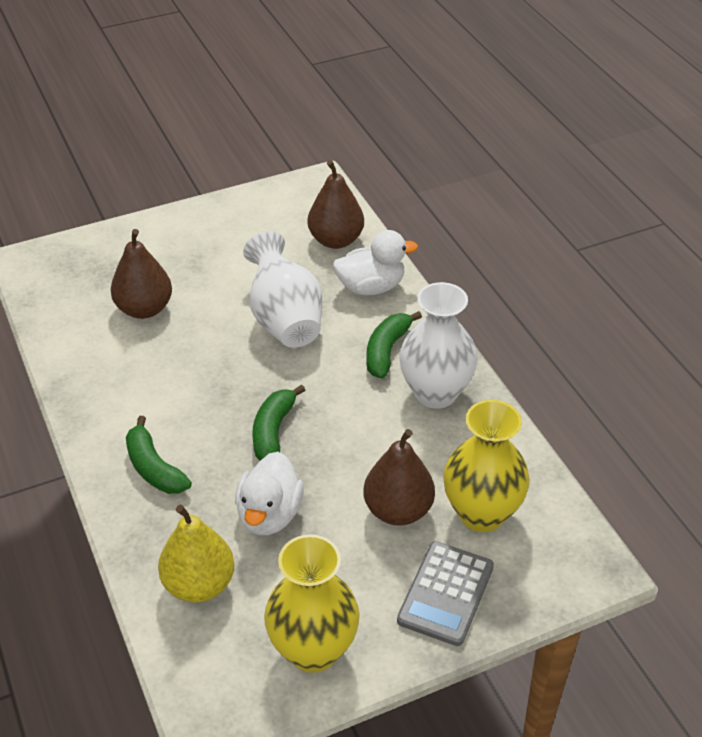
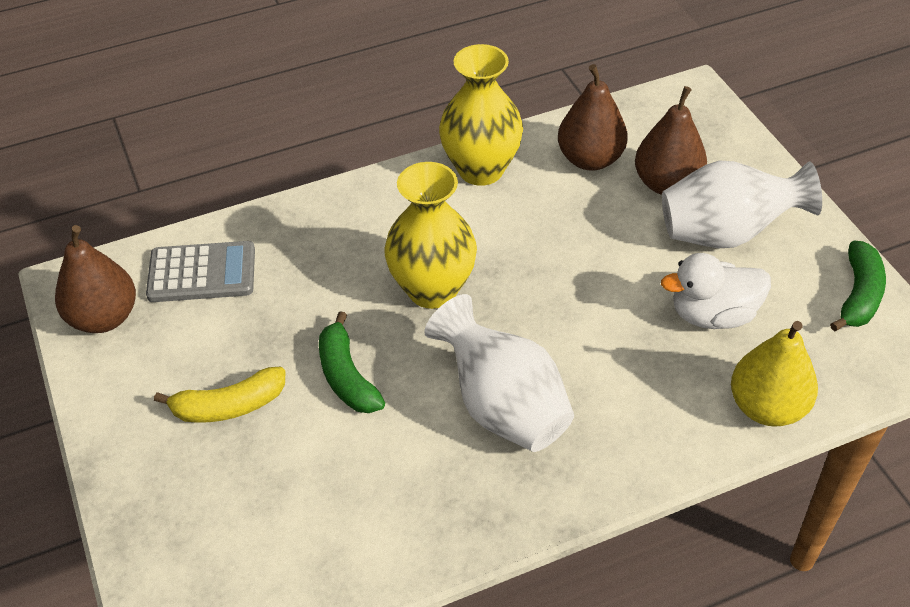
green banana: [126,416,192,494] [252,385,305,461] [366,311,422,379] = 3 -> [319,311,385,413] [830,240,886,332] = 2
white duck: [235,452,304,535] [333,230,418,295] = 2 -> [661,253,771,329] = 1
yellow banana: none = 0 -> [154,367,285,423] = 1

